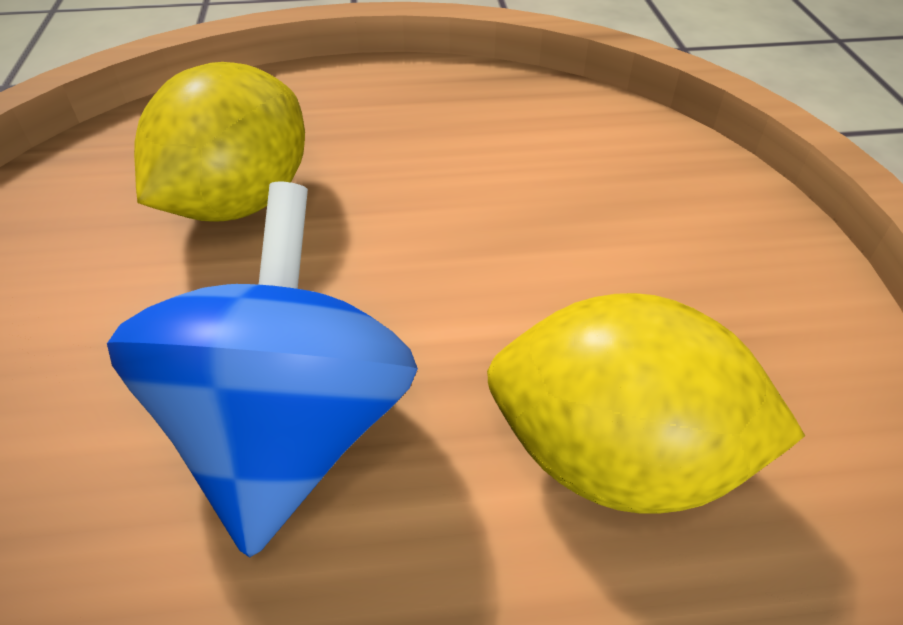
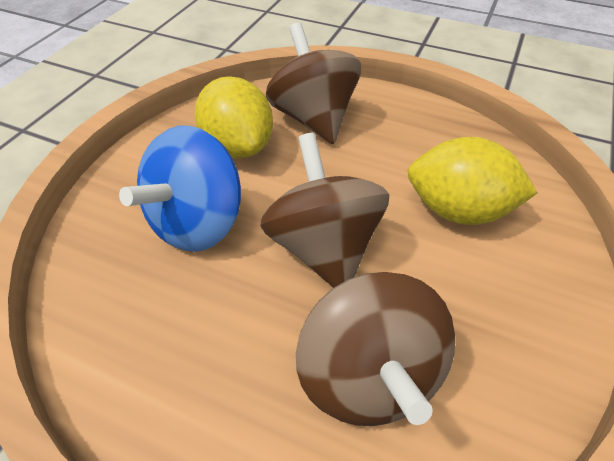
brown spinning top: none = 0 -> [260,133,389,288] [266,23,361,144] [296,272,455,426] = 3

